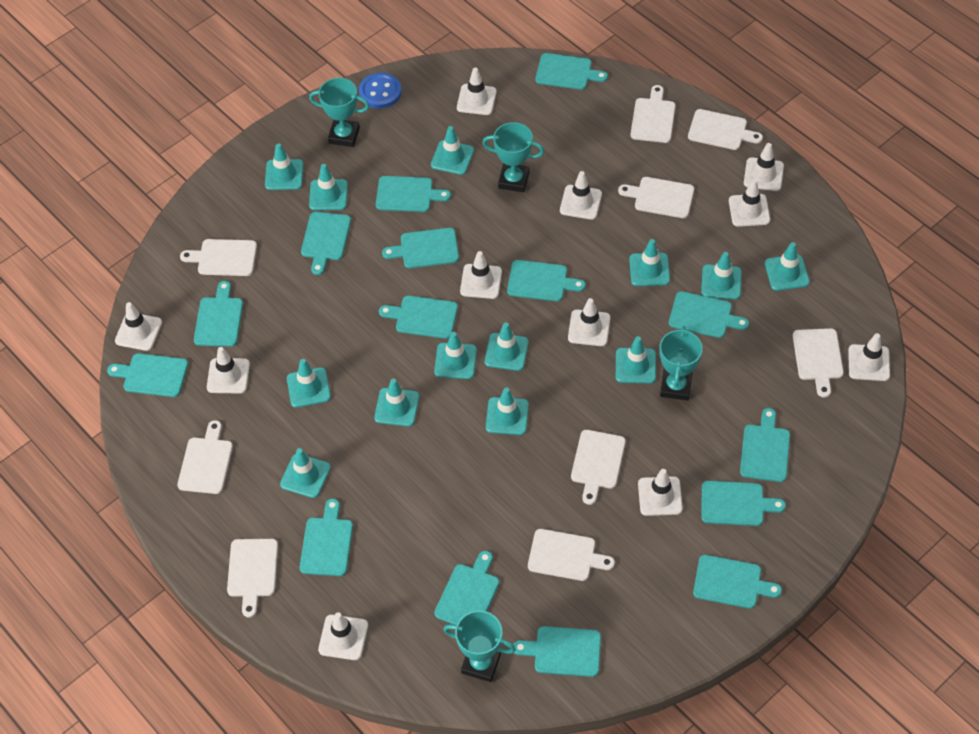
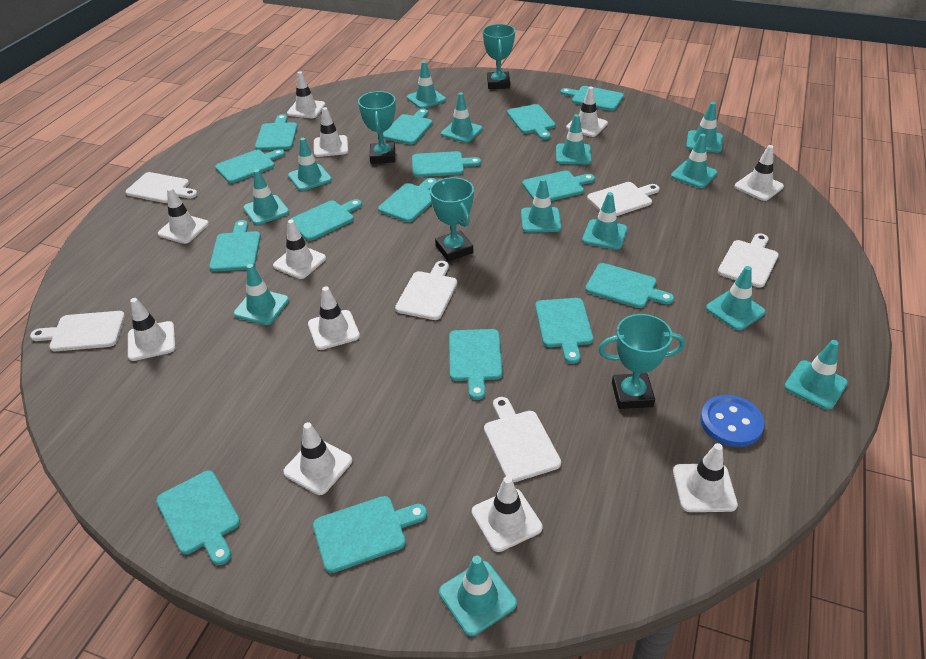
white cutting board: [177,420,233,494] [180,239,257,276] [227,539,278,618] [528,529,615,581] [571,430,626,505] [618,177,694,218] [631,85,675,143] [688,109,763,150] [793,328,844,398] = 9 -> [30,311,125,351] [125,172,197,203] [395,261,457,320] [484,397,561,482] [587,182,660,216] [718,233,779,288] = 6

